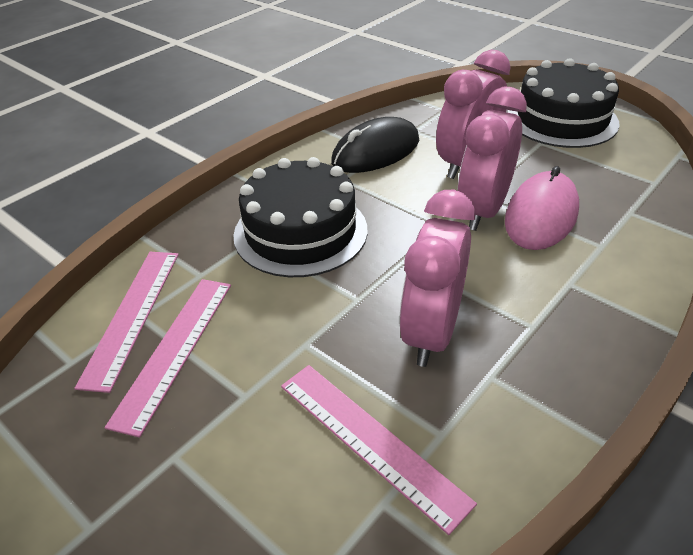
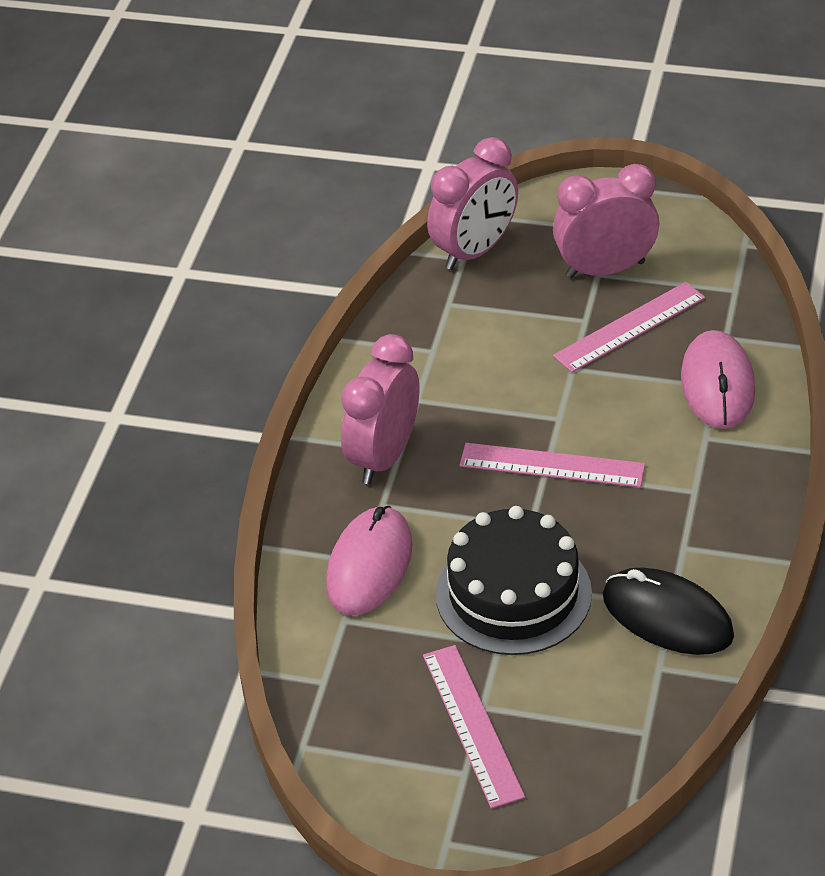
black cake: [233,157,367,277] [508,58,620,148] = 2 -> [436,506,592,655] = 1
pink mouse: [505,166,579,250] = 1 -> [326,506,413,615] [681,330,755,429] = 2

